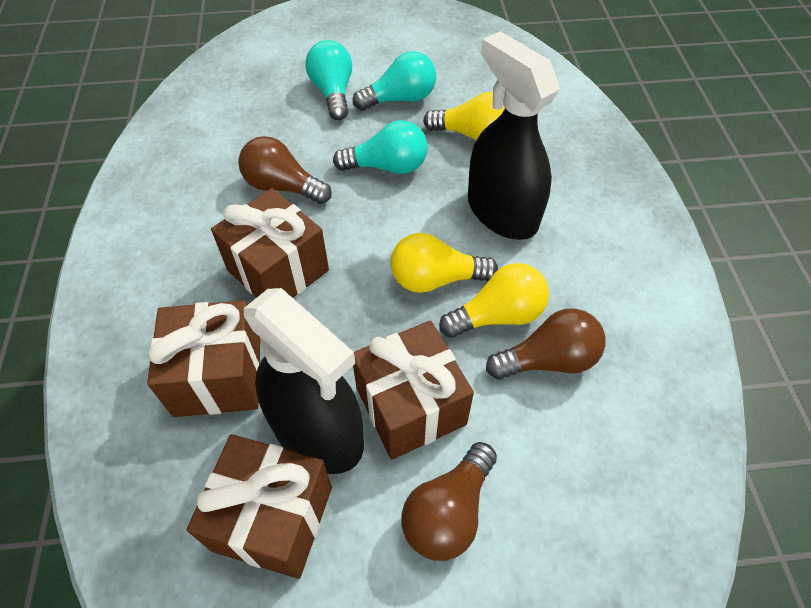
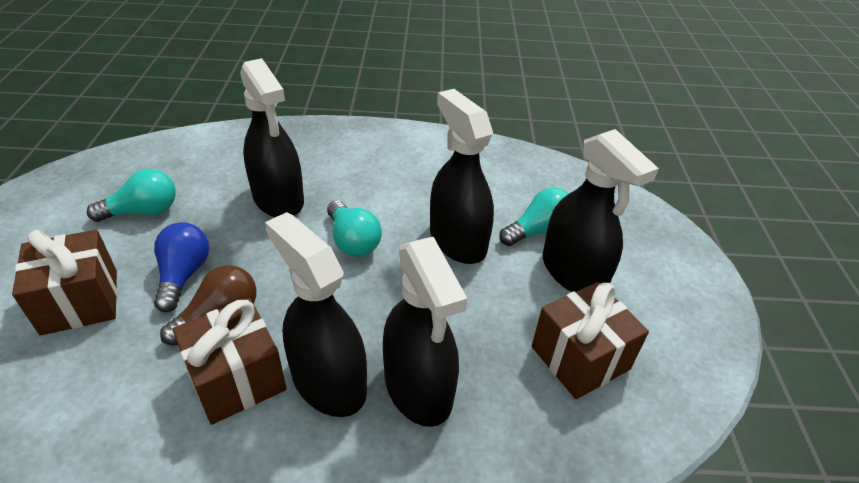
black spray bottle: [244,288,364,474] [468,31,560,240] = 2 -> [240,58,304,217] [265,212,367,417] [383,237,468,427] [430,89,494,264] [542,129,659,292] = 5
blue light bulb: none = 0 -> [154,222,209,312] = 1
brown gift: [147,300,260,417] [186,434,332,579] [211,188,329,298] [353,321,474,460] = 4 -> [12,230,117,336] [172,298,287,425] [532,282,649,399] = 3
brown light bulb: [238,136,332,204] [401,442,497,561] [486,309,605,380] = 3 -> [160,265,256,346] = 1
yellow light bulb: [391,233,498,293] [423,92,505,140] [439,263,549,338] = 3 -> none = 0

